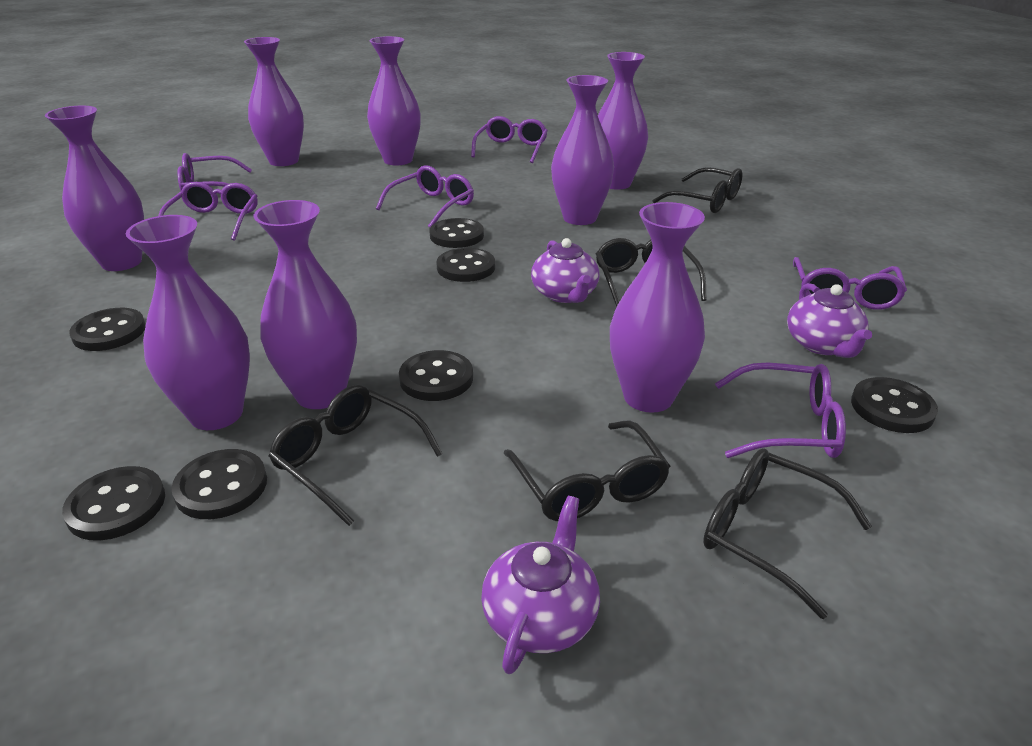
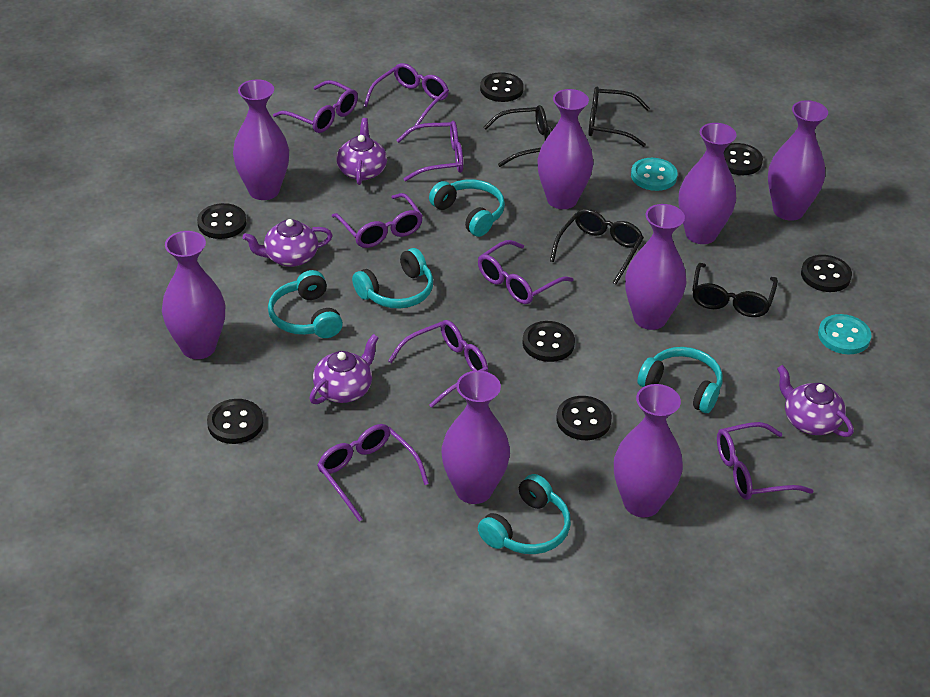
black glasses: [269,385,443,526] [503,421,670,521] [596,238,707,307] [652,167,743,213] [703,448,872,619] = 5 -> [483,105,553,167] [550,209,644,284] [588,87,650,147] [692,263,778,317] = 4
purple glasses: [158,182,258,240] [178,153,252,191] [376,165,474,228] [471,116,548,163] [715,363,846,458] [793,257,907,310] = 6 -> [273,80,358,133] [317,424,429,521] [332,193,423,248] [364,63,449,126] [388,320,488,408] [396,121,463,181] [478,240,574,304] [717,422,813,500] = 8
purple teapot: [481,496,600,674] [531,238,599,303] [787,283,872,358] = 3 -> [243,219,333,267] [309,334,379,404] [337,118,387,185] [777,365,854,437] = 4
turquoise button: none = 0 -> [631,158,678,191] [818,314,871,354] = 2
turquoise headphones: none = 0 -> [268,270,343,338] [352,248,433,309] [429,179,505,237] [478,474,571,554] [637,347,723,413] = 5

